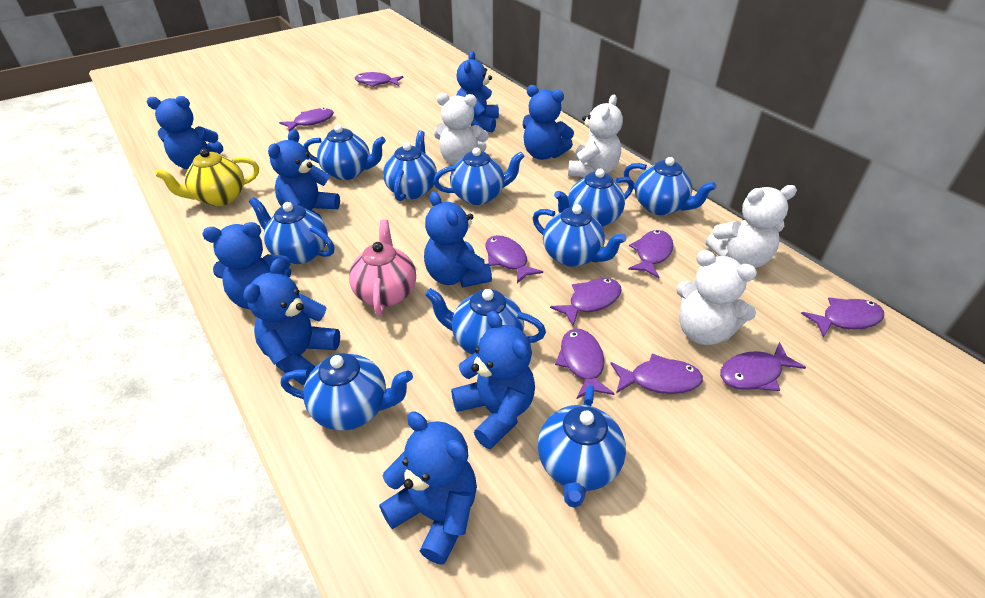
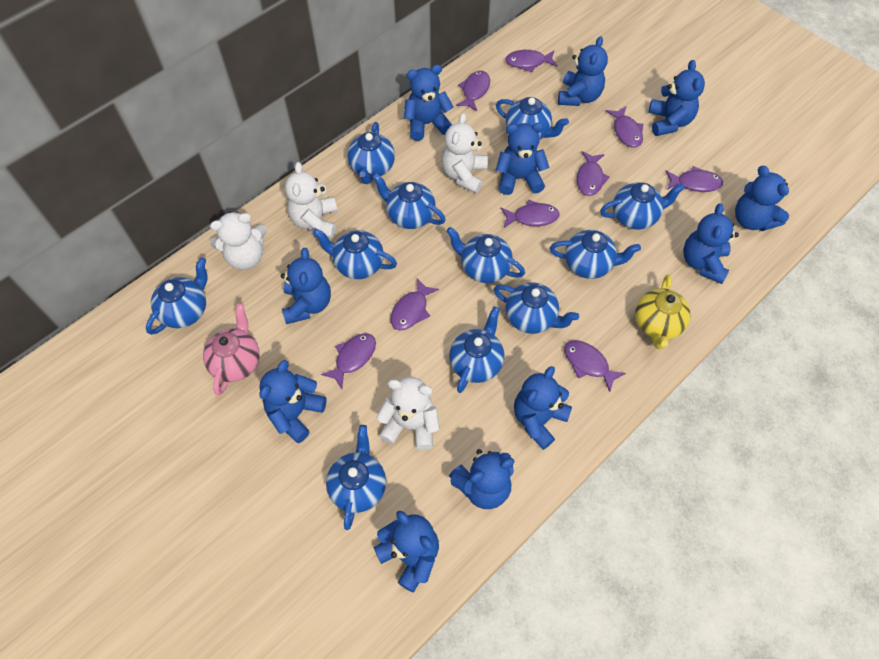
blue teapot: [249,197,334,264] [281,353,413,430] [303,125,386,180] [383,130,437,201] [425,288,546,355] [433,147,525,205] [533,204,627,267] [538,385,626,508] [554,169,634,227] [624,157,716,215] = 10 -> [146,257,208,335] [313,228,397,279] [326,425,386,530] [347,122,395,184] [372,173,446,229] [446,227,525,283] [449,306,504,393] [494,282,579,334] [496,97,569,139] [550,230,641,279] [600,182,685,230] = 11
blue teddy bear: [147,96,223,169] [202,222,291,309] [243,258,340,385] [268,129,340,219] [379,412,477,565] [424,191,492,287] [451,311,535,449] [456,51,499,133] [523,85,574,160] = 9 -> [259,360,327,443] [281,248,331,324] [373,511,439,593] [404,65,454,141] [449,449,515,509] [496,123,549,195] [514,366,572,450] [558,36,608,106] [649,60,705,136] [683,203,739,284] [735,165,789,231] = 11

